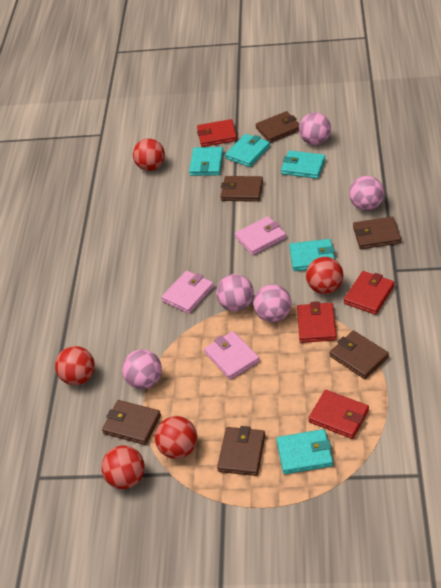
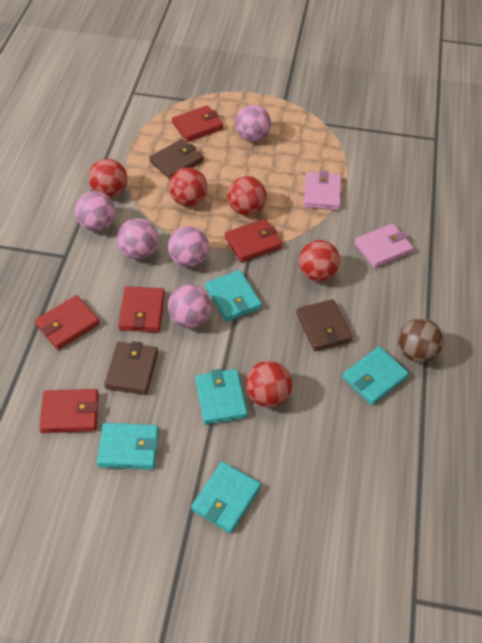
brown ball: none = 0 -> [398,318,444,363] = 1
brown wallet: [102,400,161,445] [217,426,265,476] [221,176,263,202] [256,111,300,143] [330,331,389,379] [353,216,401,249] = 6 -> [104,341,158,395] [149,139,204,179] [296,299,353,351] = 3
pink wallet: [161,270,214,314] [204,331,260,380] [235,216,286,255] = 3 -> [304,171,341,210] [354,223,414,268] = 2
red wallet: [197,119,237,147] [297,301,337,343] [309,390,369,439] [344,271,395,315] = 4 -> [35,295,100,350] [39,389,99,433] [118,286,165,332] [172,105,223,142] [225,219,282,262] = 5

